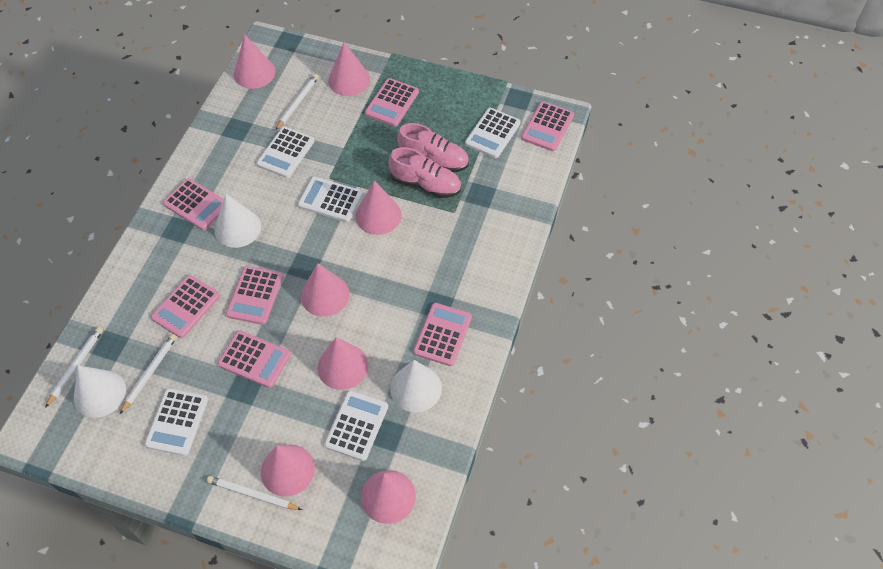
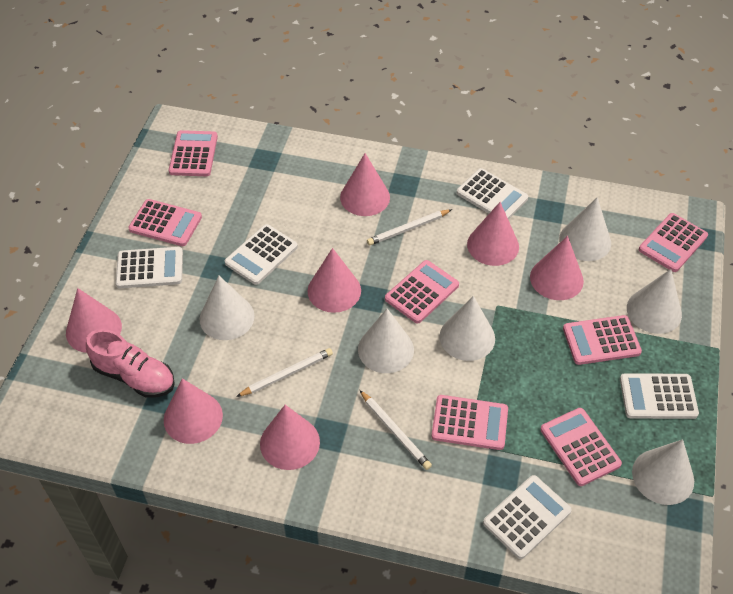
pink shoe: [388,147,461,198] [397,123,469,172] = 2 -> [86,329,175,398] = 1
white cone: [74,365,126,418] [215,194,261,248] [390,360,442,412] = 3 -> [200,276,255,340] [358,308,414,373] [440,296,495,361] [559,197,611,261] [627,269,682,334] [632,439,694,505] = 6
white pencil: [45,327,103,408] [120,334,177,414] [207,476,302,510] [276,74,319,130] = 4 -> [236,348,333,397] [360,390,432,470] [367,209,452,245] = 3

